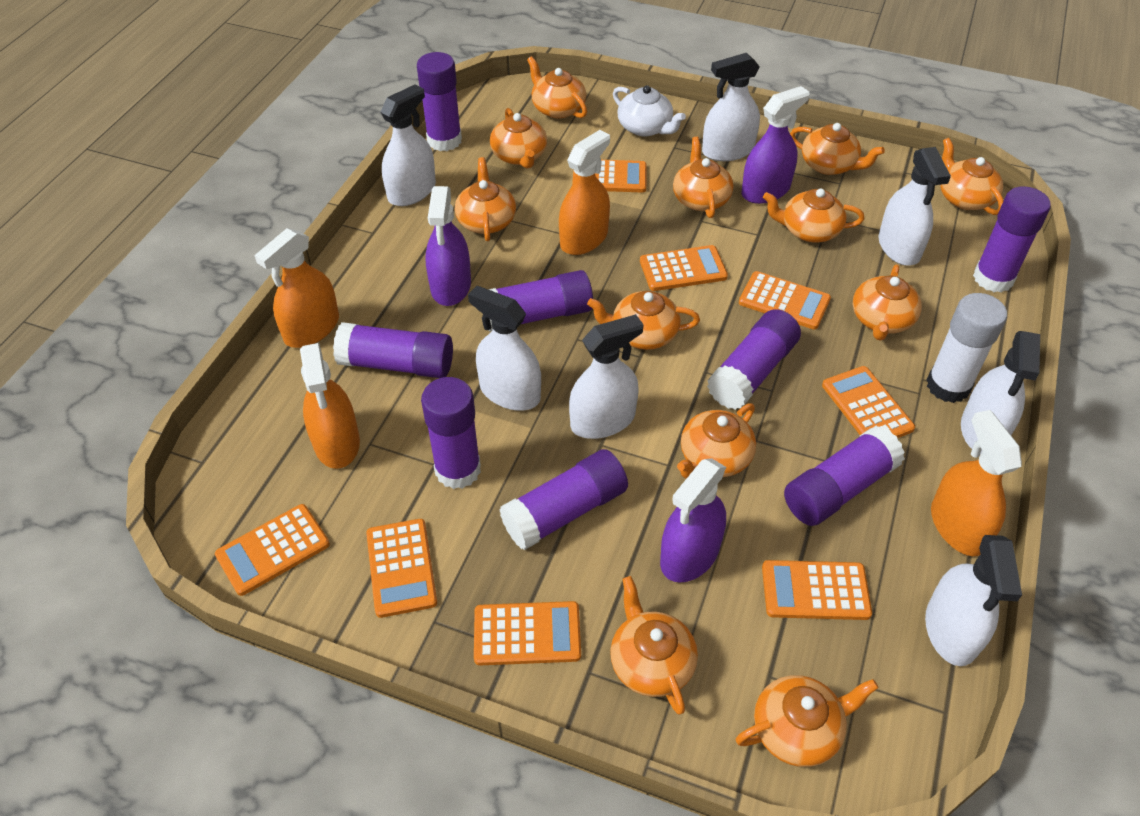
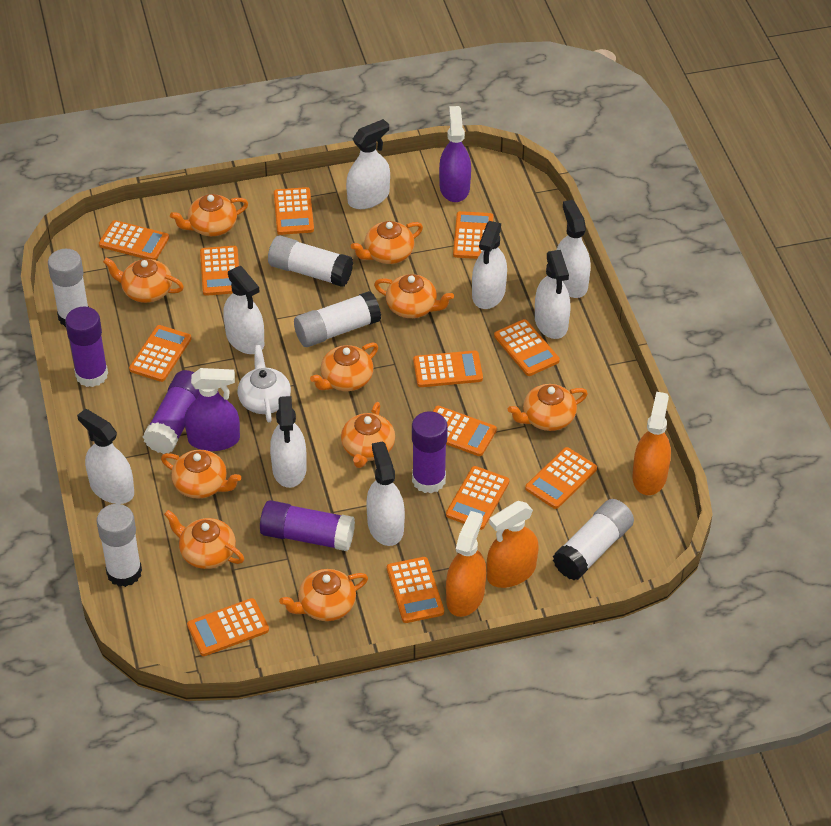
orange calculator: [215,504,330,596] [366,519,437,618] [474,601,581,665] [572,160,647,192] [640,245,728,291] [739,271,831,329] [762,560,872,620] [822,366,915,438] = 8 -> [99,220,169,260] [129,325,191,382] [187,598,269,656] [200,246,239,296] [274,187,314,235] [387,557,444,623] [413,350,483,387] [432,406,497,456] [446,466,509,530] [453,211,493,259] [494,319,560,376] [525,447,597,509] = 12
orange spray bottle: [254,228,339,348] [300,343,360,469] [559,130,610,255] [931,410,1022,556] = 4 -> [446,511,486,617] [487,501,539,588] [632,392,671,495] = 3
orange teapot: [455,157,516,241] [490,108,547,168] [527,56,587,119] [587,291,700,350] [610,576,698,715] [673,137,733,218] [677,403,756,479] [736,675,879,767] [763,189,864,242] [790,123,885,175] [853,265,922,341] [940,138,1004,215] = 12 -> [103,258,184,303] [161,450,241,499] [164,510,244,569] [170,194,248,236] [279,569,368,621] [310,343,378,391] [341,402,395,468] [351,221,423,264] [374,274,454,318] [508,384,588,431] = 10
purple glue stick: [333,322,453,378] [417,52,462,151] [421,377,481,489] [488,270,593,332] [499,449,628,550] [707,309,801,410] [784,426,905,526] [973,187,1051,293] = 8 -> [65,306,108,387] [143,370,199,454] [260,500,355,551] [412,411,448,493] = 4
purple spray bottle: [425,186,471,306] [660,458,726,583] [741,86,810,204] = 3 -> [184,368,240,451] [439,106,471,202] = 2
white glue stick: [927,293,1007,403] = 1 -> [48,249,89,327] [97,504,142,587] [268,235,353,287] [294,291,381,347] [553,499,634,580] = 5
white spray bottle: [381,84,436,206] [468,286,541,411] [569,314,644,439] [702,53,760,161] [879,147,951,266] [925,535,1022,666] [961,331,1040,454] = 7 -> [77,409,134,504] [223,266,264,354] [270,396,307,488] [346,119,390,209] [366,441,405,546] [472,221,507,309] [535,250,571,339] [556,200,591,298] = 8

